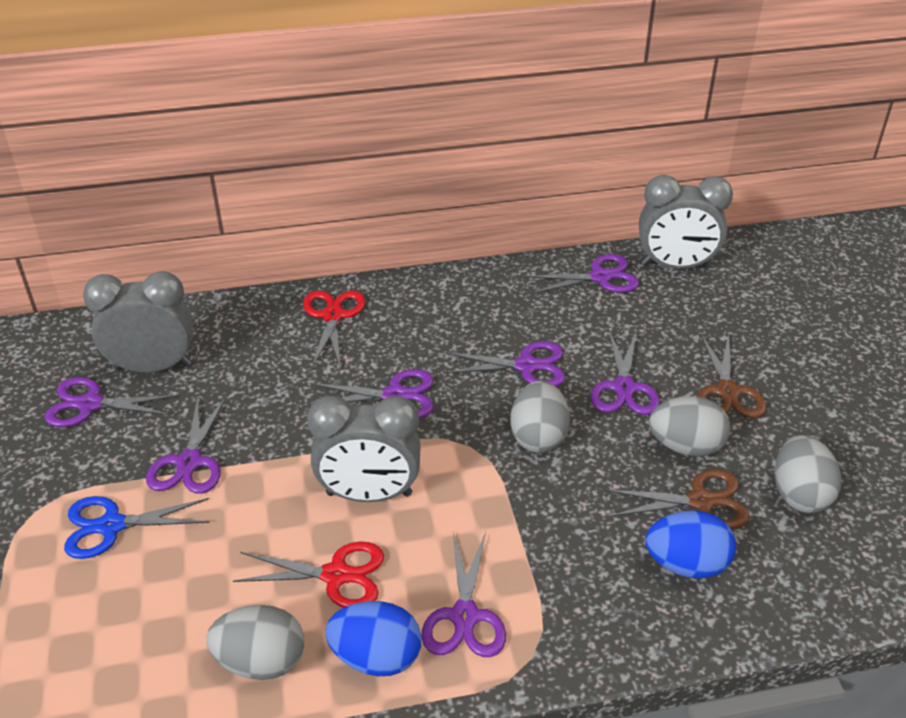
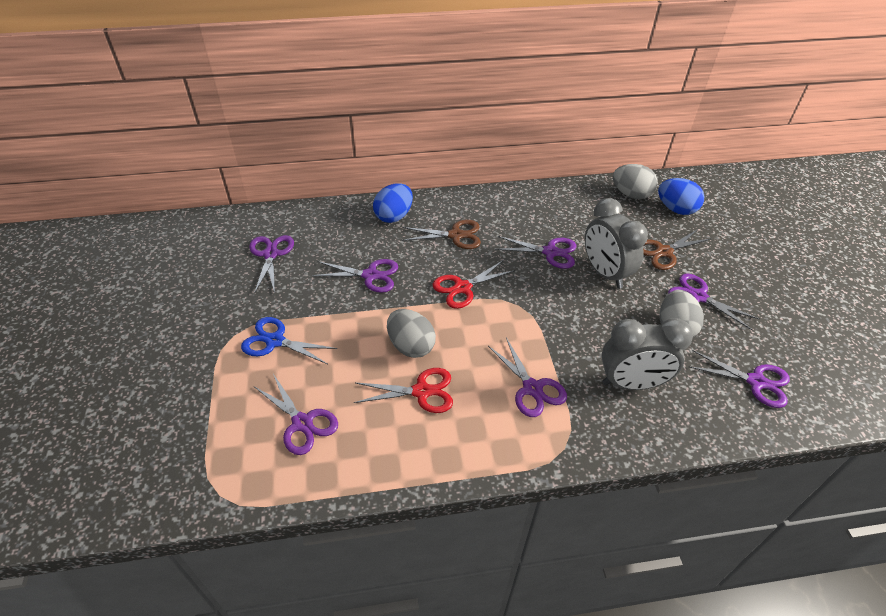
grey clock: [83,271,193,372] [307,395,421,502] [639,175,733,269] = 3 -> [585,198,648,289] [601,318,693,390] = 2
grey egg: [206,605,304,680] [510,380,570,453] [649,396,730,457] [775,435,841,513] = 4 -> [387,309,436,358] [613,164,658,199] [660,290,704,337] = 3

